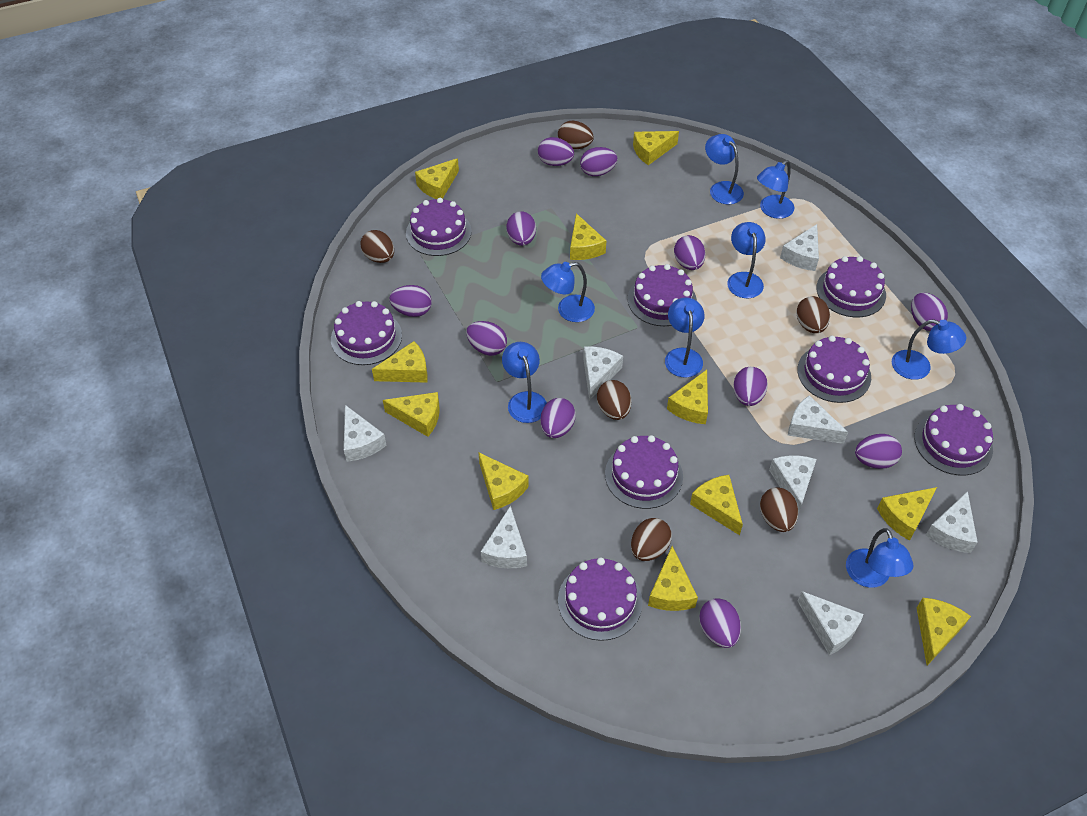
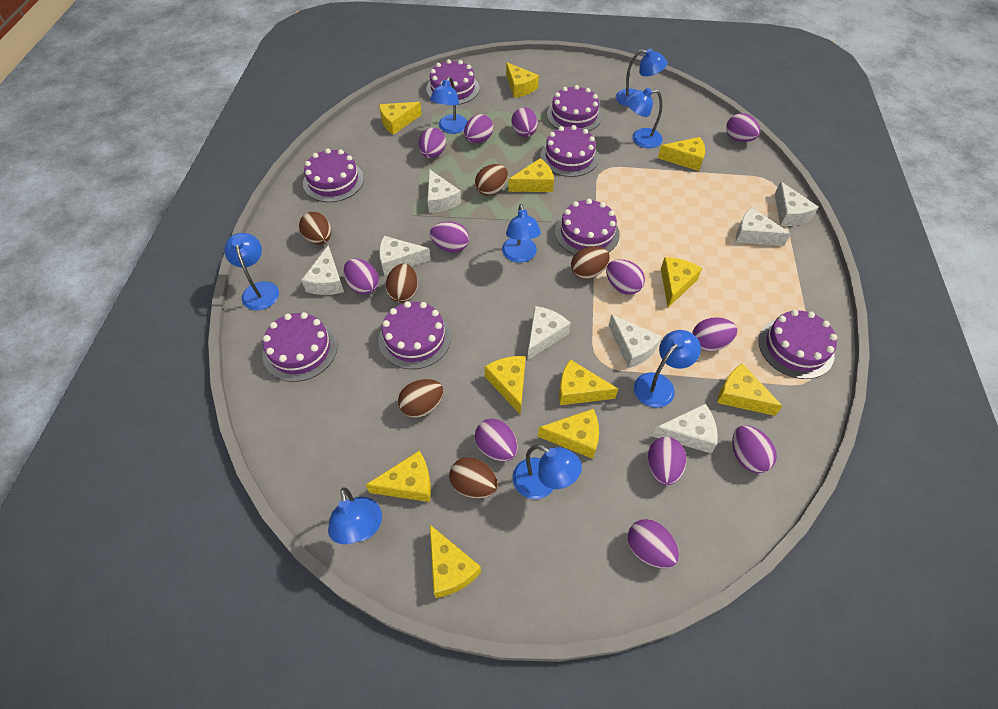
purple egg: [389,285,432,317] [466,321,507,356] [506,211,536,246] [538,137,574,166] [540,398,576,438] [580,147,617,176] [674,235,706,270] [699,598,741,648] [734,367,768,406] [855,434,902,469] [911,293,948,331] = 11 -> [343,258,379,295] [419,128,446,158] [430,222,469,253] [464,114,493,143] [475,419,518,461] [512,107,538,137] [606,259,645,295] [627,519,679,568] [647,437,686,485] [692,317,737,351] [726,113,760,142] [732,425,777,473] = 12

